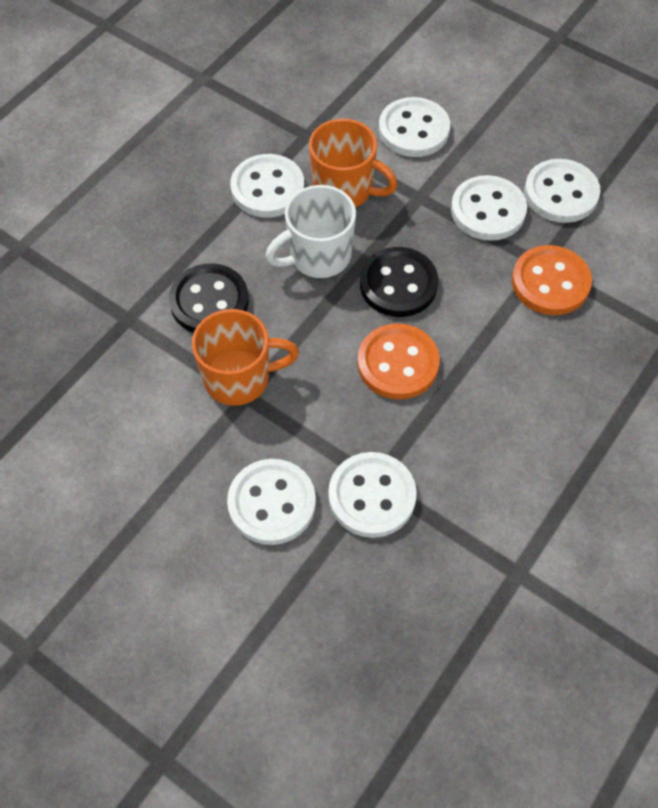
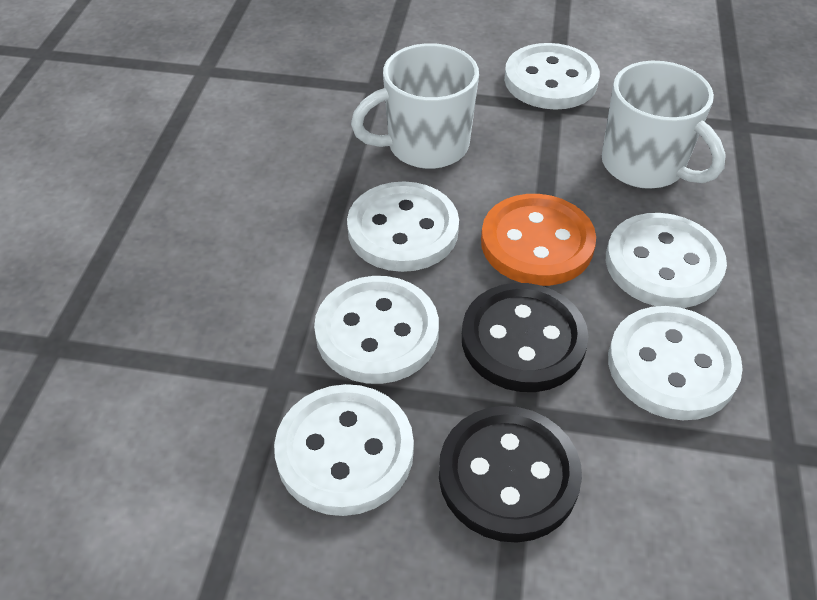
orange button: [357,323,440,399] [512,245,592,315] = 2 -> [481,194,596,286] = 1
orange mug: [192,309,299,406] [309,119,398,207] = 2 -> none = 0
white mug: [265,185,356,278] = 1 -> [351,43,479,169] [602,61,726,189] = 2

